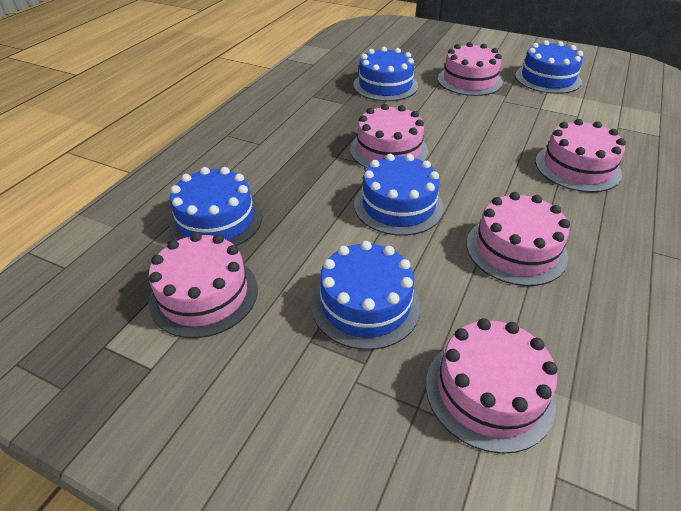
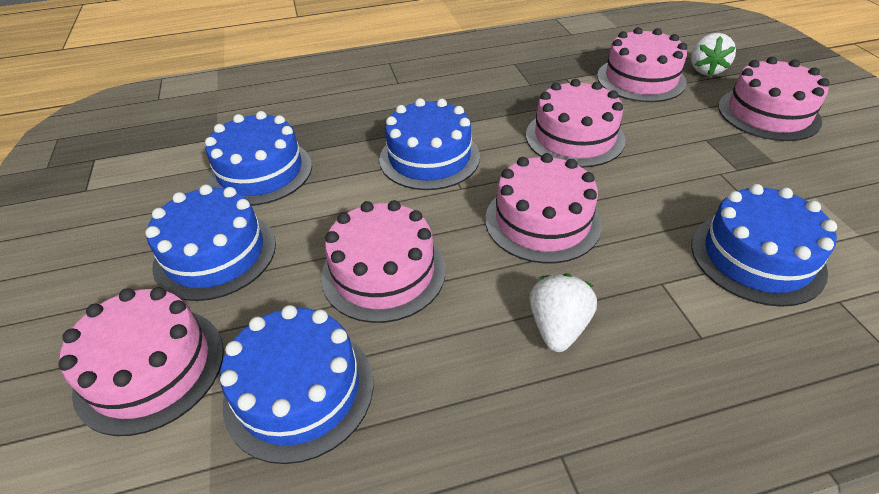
white strawberry: none = 0 -> [529,274,597,352] [691,33,736,76] = 2

